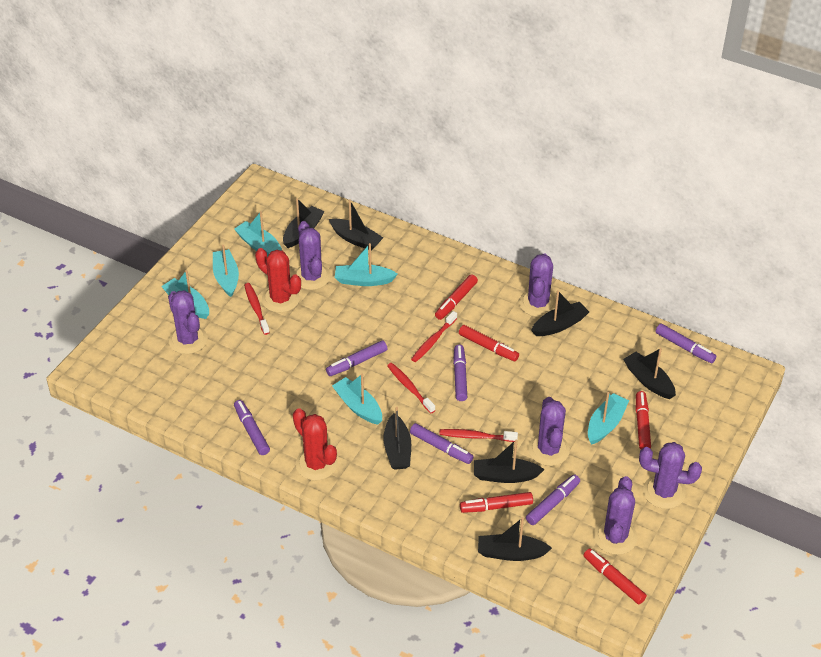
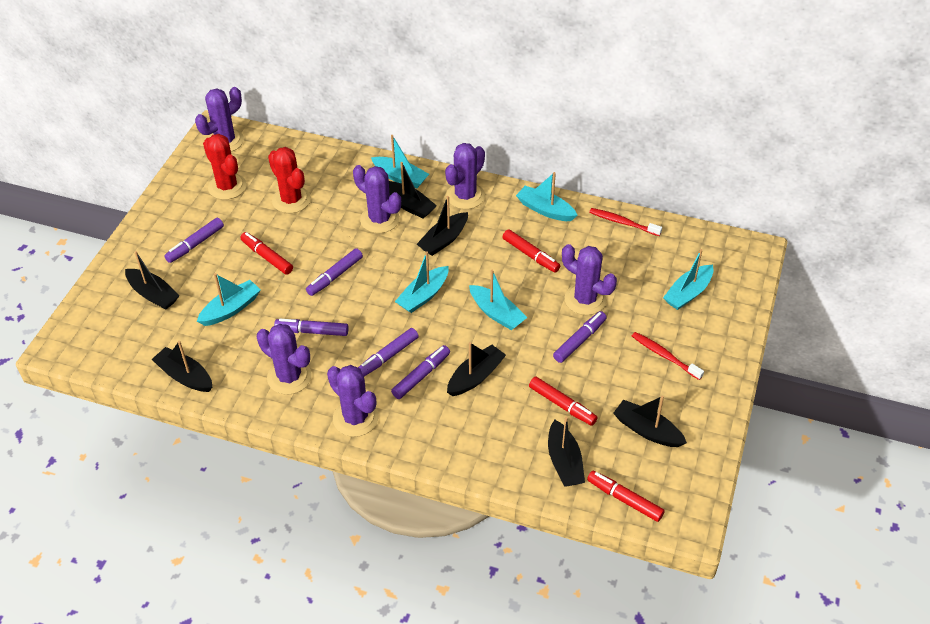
red marker: [435,274,478,320] [459,325,519,361] [460,492,533,513] [583,548,647,604] [636,391,651,449] = 5 -> [240,232,293,275] [503,229,560,273] [529,376,598,426] [587,470,665,522] = 4
red toothbrush: [244,283,270,335] [387,363,435,413] [411,311,457,362] [439,429,518,442] = 4 -> [589,208,662,236] [632,332,704,380] = 2

